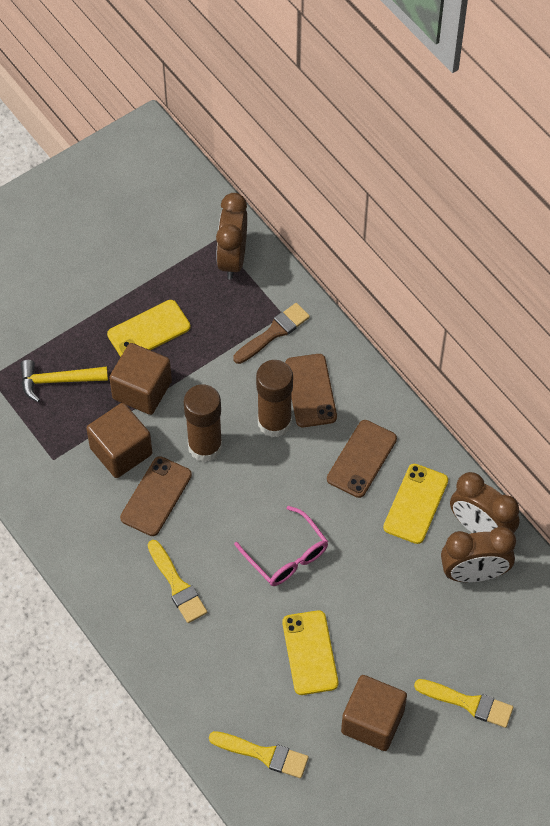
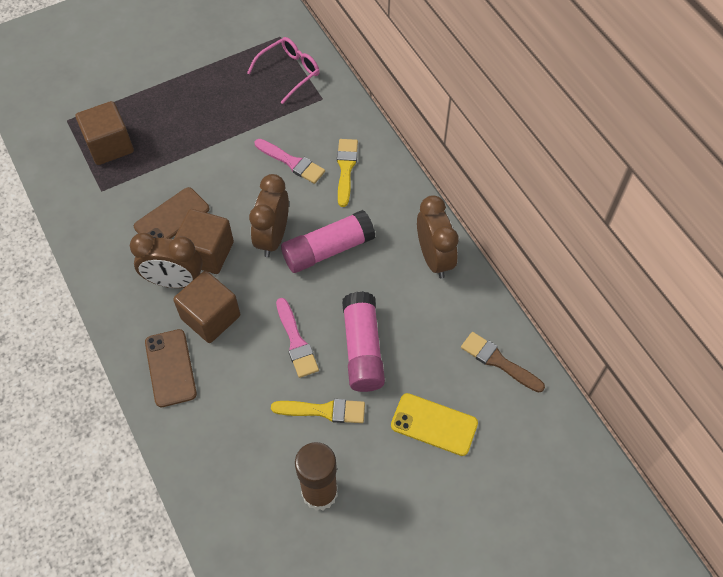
brown glue stick: [184,384,222,462] [256,360,293,438] = 2 -> [295,442,338,510] = 1
brown phone: [120,456,192,536] [285,354,337,427] [327,420,397,498] = 3 -> [134,187,210,239] [145,329,197,407] = 2
pink brush: none = 0 -> [255,139,325,184] [276,298,319,378] = 2
pink glue stick: none = 0 -> [281,210,375,273] [342,291,385,392] = 2
yellow brush: [148,540,207,623] [209,731,309,778] [414,679,513,728] = 3 -> [271,399,365,423] [337,139,358,207] = 2
yellow hammer: [21,360,108,402] = 1 -> none = 0
yellow phone: [107,300,190,357] [282,610,338,695] [383,464,448,544] = 3 -> [391,393,478,456] = 1

